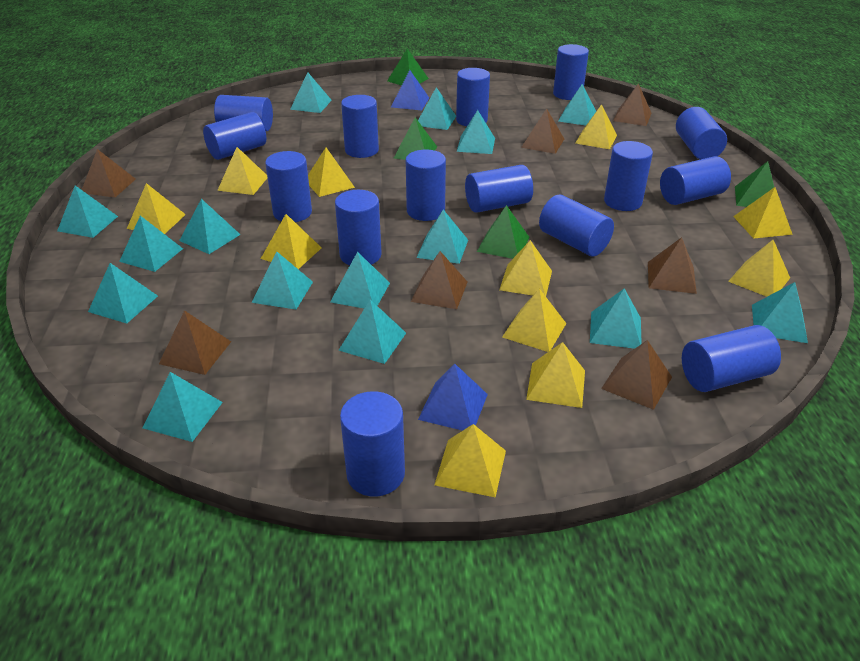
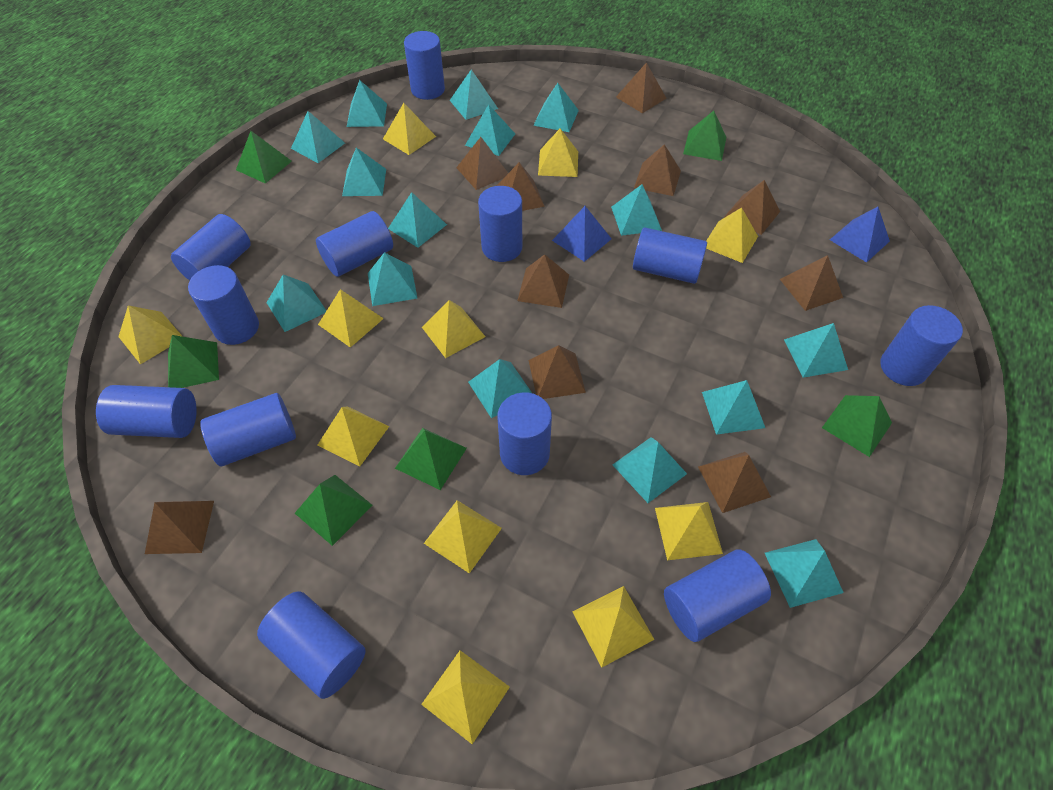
blue cylinder: [203,112,266,160] [214,95,273,131] [265,151,312,222] [335,190,382,265] [340,391,405,497] [341,95,379,158] [406,150,446,221] [456,68,490,126] [465,165,533,213] [539,195,614,256] [553,44,589,100] [604,141,653,211] [660,156,731,205] [676,107,727,160] [682,325,781,392] = 15 -> [96,385,197,438] [171,214,251,280] [188,265,259,345] [200,393,296,466] [257,591,366,699] [316,211,393,277] [404,31,445,100] [478,186,522,262] [497,392,552,475] [633,228,707,284] [664,549,771,642] [880,305,963,386] = 12
brown pyramid: [82,149,136,198] [159,310,231,375] [411,251,467,309] [521,108,564,154] [601,340,672,410] [613,83,651,126] [648,237,697,294] = 7 -> [145,501,214,554] [456,137,508,190] [497,162,545,211] [517,254,569,308] [529,345,586,399] [616,62,666,113] [634,144,681,196] [698,452,771,513] [724,180,780,235] [780,255,843,311] = 10
green pyramid: [387,49,429,86] [394,117,437,160] [477,205,530,259] [735,161,774,207] = 4 -> [168,335,219,388] [236,131,292,184] [295,475,373,546] [395,428,467,490] [683,111,726,161] [822,395,892,457] = 6

